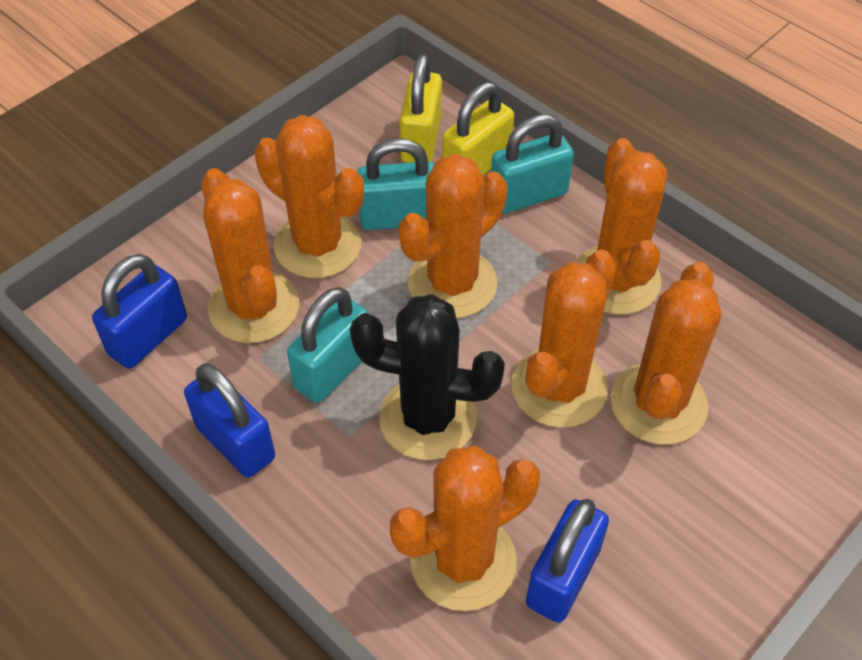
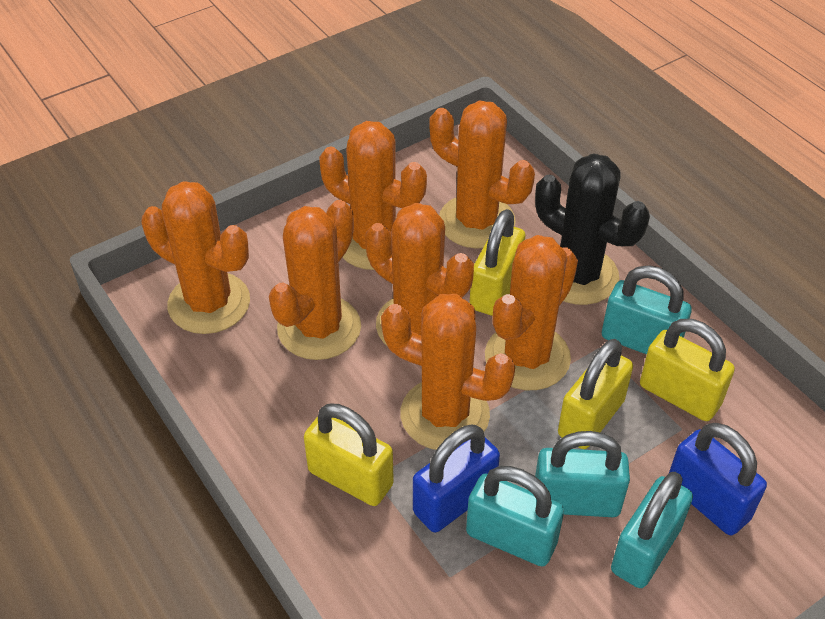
blue padlock: [92,254,187,369] [184,363,275,478] [526,499,609,623] = 3 -> [413,425,500,532] [669,423,767,535] = 2
turquoise padlock: [287,287,369,403] [357,138,435,230] [491,114,574,213] = 3 -> [466,466,564,567] [535,431,630,517] [602,265,692,354] [611,472,693,588] = 4
yellow padlock: [399,54,442,163] [442,82,514,175] = 2 -> [304,404,394,506] [470,209,525,316] [558,339,633,449] [640,319,735,421] = 4

